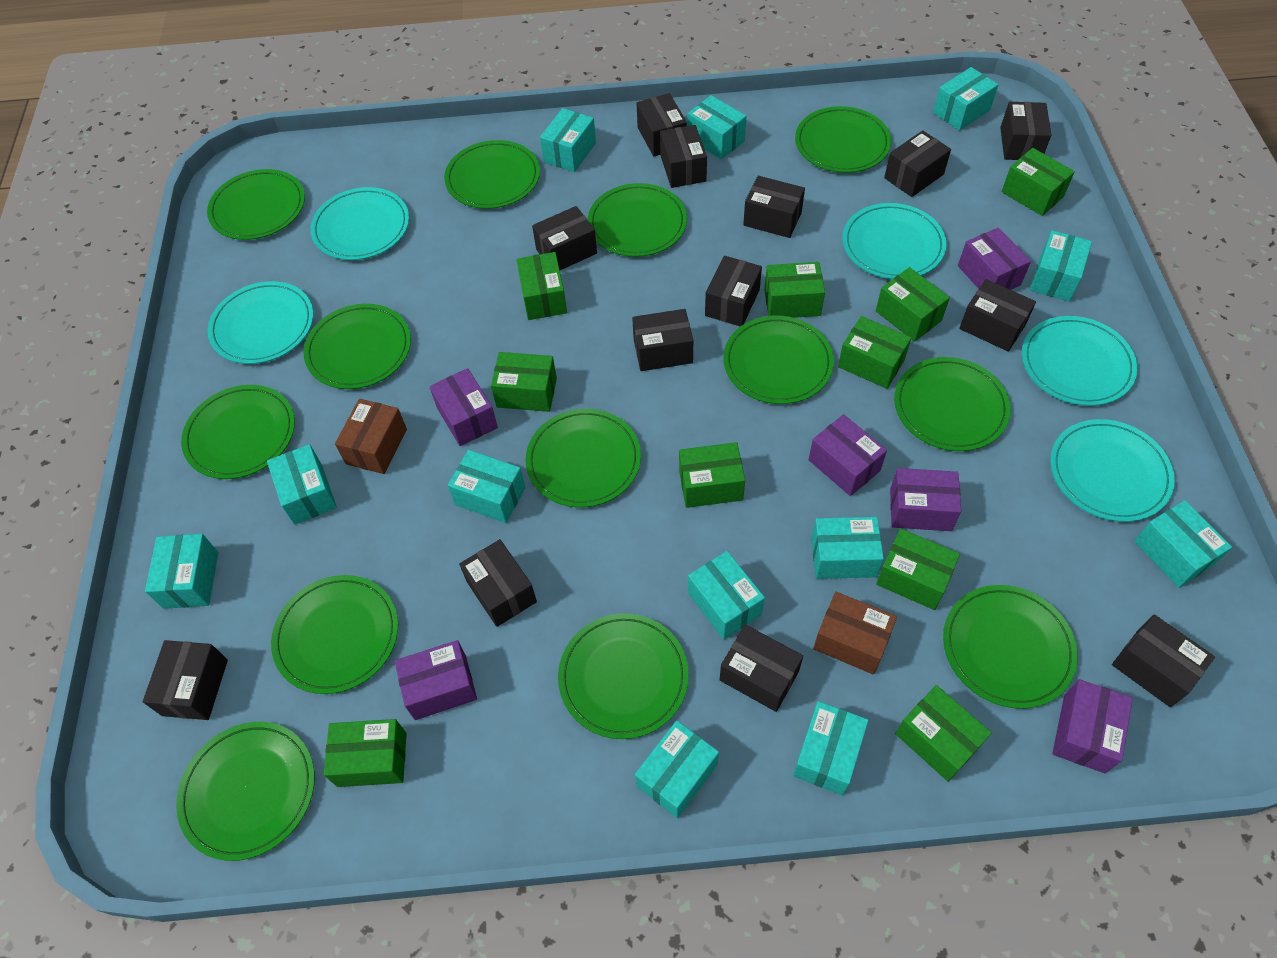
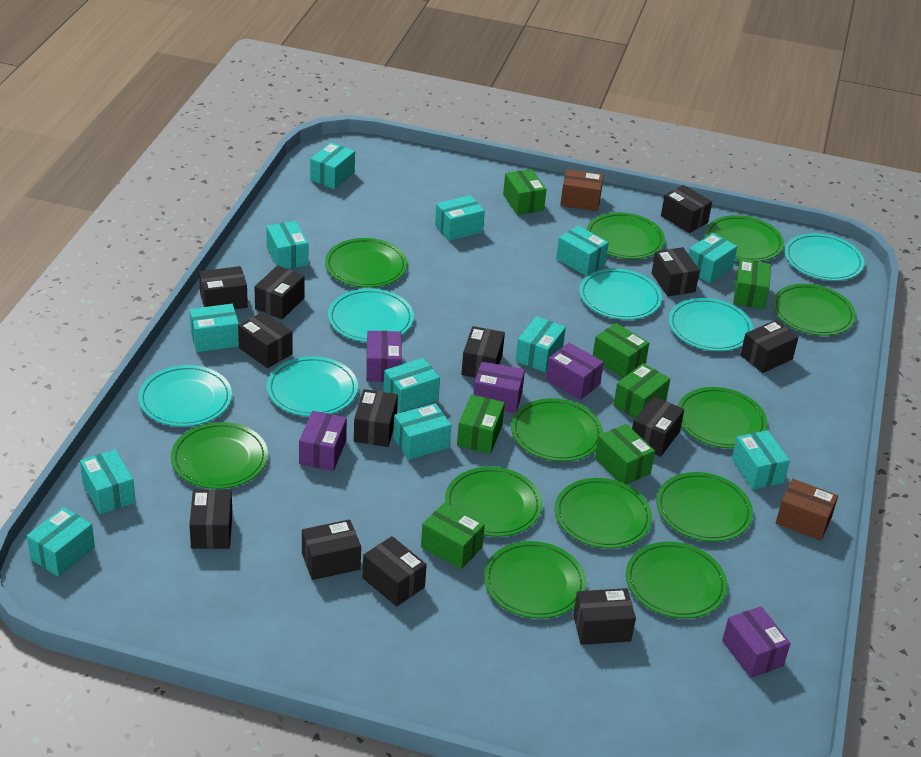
green box: [324,719,407,787] [491,352,557,412] [516,252,567,320] [679,442,745,508] [764,262,825,318] [838,316,911,389] [876,267,950,342] [876,529,960,610] [895,685,991,782] [1001,148,1075,216] = 10 -> [421,503,485,569] [457,394,505,454] [503,169,546,215] [593,323,649,378] [595,424,655,484] [613,363,670,418] [733,259,771,309] = 7
green plate: [176,722,315,861] [181,385,295,479] [207,169,305,240] [271,575,398,694] [304,304,411,389] [444,140,540,209] [525,409,641,507] [558,613,689,739] [588,183,687,257] [723,316,834,404] [795,106,891,173] [894,357,1011,451] [943,585,1078,709] = 13 -> [171,422,268,489] [325,238,407,288] [445,467,542,537] [484,541,586,618] [511,398,603,462] [555,478,652,548] [586,212,665,259] [626,542,727,618] [656,472,753,542] [678,387,767,448] [705,215,784,262] [772,284,856,336] = 12
purple box: [395,640,477,720] [429,368,498,446] [809,414,887,496] [890,468,961,531] [958,227,1031,290] [1052,679,1133,773] = 6 -> [299,411,347,471] [366,331,402,382] [473,361,525,413] [546,343,604,400] [722,606,791,678] = 5
turquoise plate: [208,281,314,364] [310,187,409,260] [842,203,947,279] [1022,316,1137,406] [1050,419,1175,522] = 5 -> [138,365,232,427] [267,356,358,417] [328,288,414,342] [579,268,662,320] [669,298,753,351] [784,233,864,281] = 6

